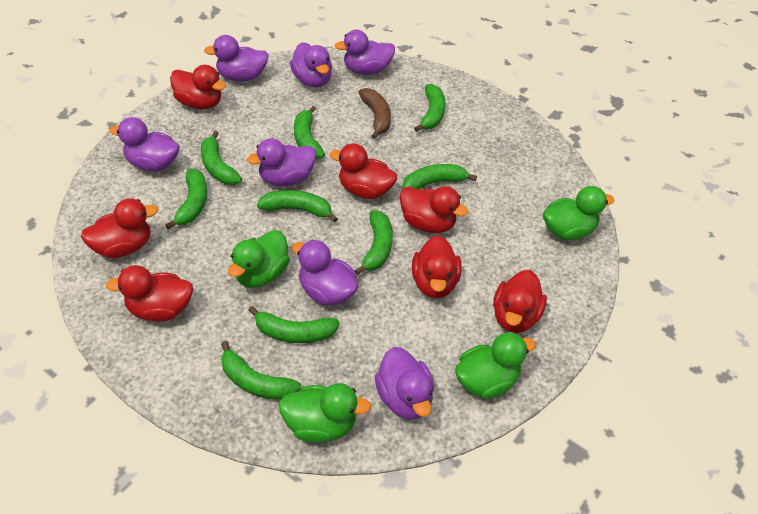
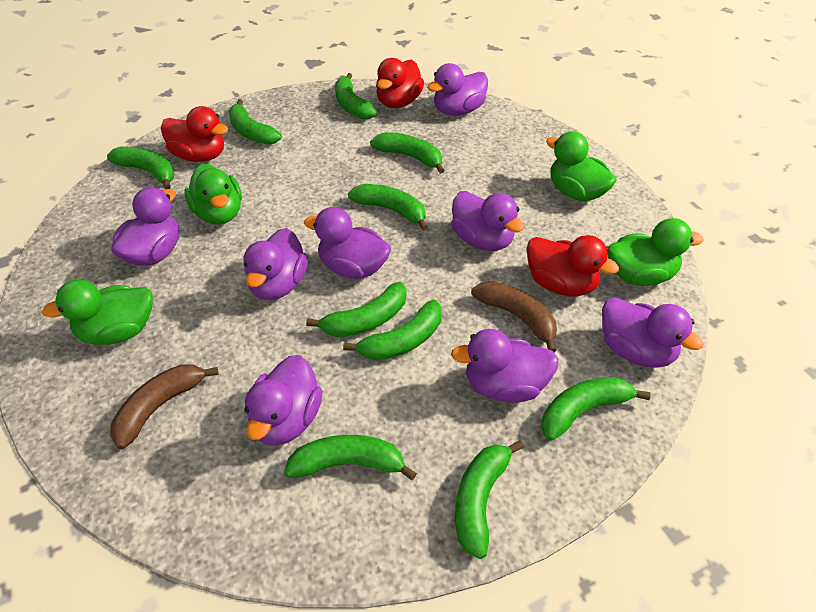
brown banana: [358,88,391,139] = 1 -> [110,364,219,449] [471,281,557,352] = 2
green banana: [165,169,207,230] [201,131,242,185] [221,341,301,400] [248,306,340,343] [257,190,338,223] [294,106,325,159] [354,210,393,275] [402,164,477,189] [414,84,446,132] = 9 -> [107,146,174,189] [229,99,282,145] [284,435,417,480] [306,282,406,337] [335,73,377,119] [343,300,442,360] [348,184,428,231] [370,132,445,173] [455,440,524,559] [541,377,651,441] = 10
purple duck: [110,117,180,172] [204,35,269,81] [247,138,316,186] [290,42,332,87] [292,240,358,305] [335,30,395,75] [375,347,434,420] = 7 -> [111,187,179,266] [243,228,308,300] [244,355,322,446] [304,207,391,279] [427,63,488,116] [451,191,524,251] [451,329,559,403] [602,297,704,368] = 8
red duck: [81,198,158,258] [106,265,193,322] [170,65,226,109] [330,143,397,199] [400,186,469,233] [412,235,462,298] [493,270,547,333] = 7 -> [161,106,228,162] [376,58,424,108] [526,235,619,296] = 3

